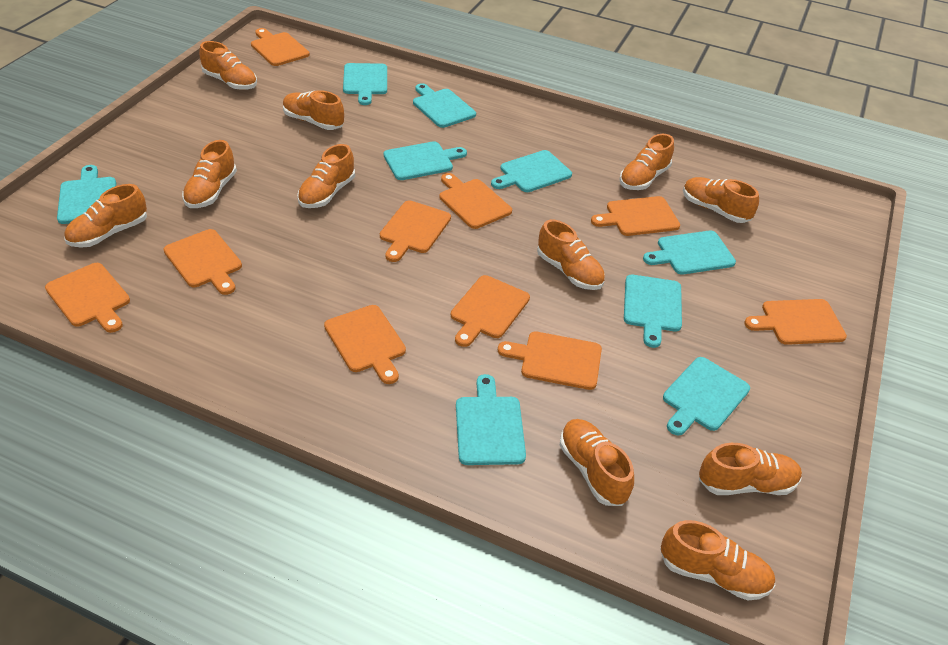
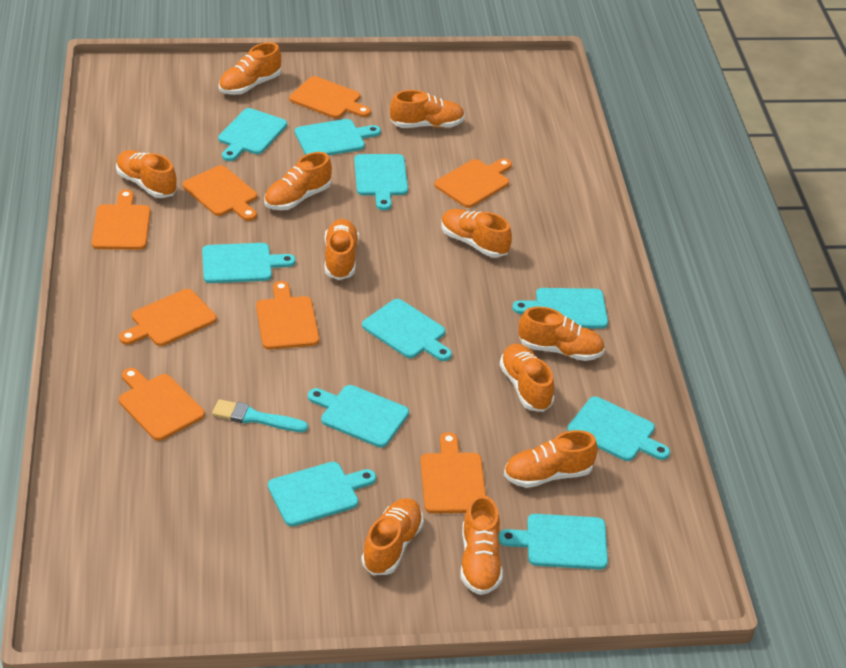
orange cutting board: [45,263,130,333] [163,229,242,295] [251,28,310,66] [324,305,406,384] [380,200,451,262] [439,173,512,229] [451,275,530,347] [498,331,602,390] [591,196,680,236] [744,299,847,345] = 10 -> [92,189,151,250] [119,289,217,346] [119,368,205,441] [183,165,257,221] [256,281,319,350] [289,76,371,118] [420,432,486,514] [434,158,512,208] = 8
turquoise brush: none = 0 -> [212,399,308,432] = 1
turquoise cutting board: [57,165,116,224] [343,63,387,105] [384,142,467,180] [413,83,476,128] [456,374,526,465] [491,150,572,192] [624,275,682,348] [643,231,736,275] [663,357,750,436] = 9 -> [202,243,296,283] [218,108,287,161] [268,462,376,527] [295,119,381,156] [308,385,409,448] [354,154,408,210] [362,299,452,361] [498,514,608,570] [512,288,608,329] [567,397,670,461] = 10

